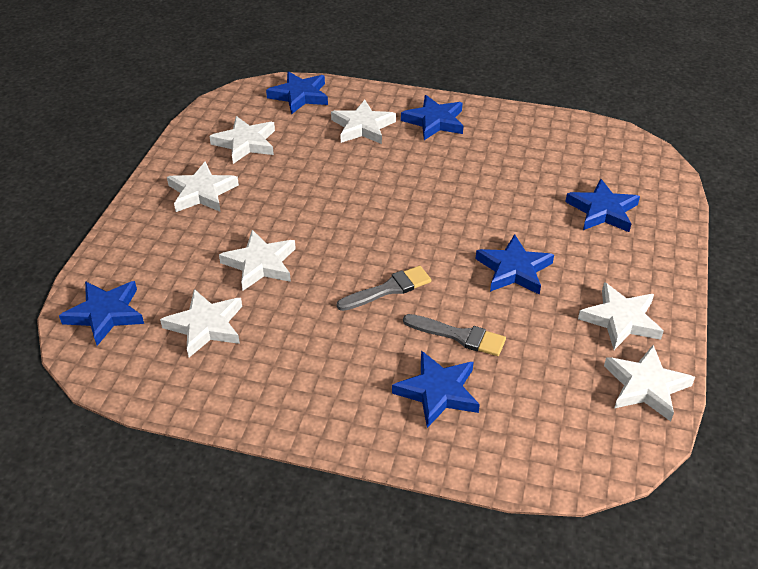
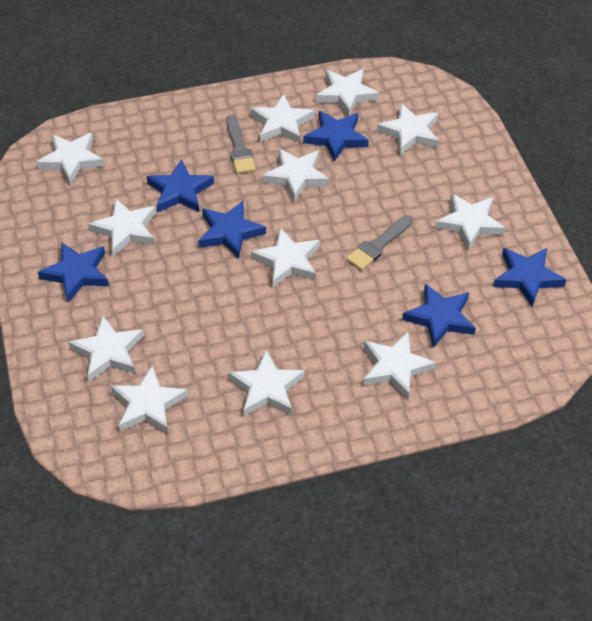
white star: [160,289,242,357] [167,161,239,212] [209,116,275,164] [219,230,296,291] [331,100,396,144] [578,282,664,350] [604,345,695,421] = 7 -> [37,133,104,185] [68,315,144,381] [89,198,156,256] [111,365,188,433] [228,350,305,416] [251,94,314,143] [251,227,320,287] [263,149,330,202] [316,69,379,116] [363,332,436,399] [377,104,439,155] [435,193,505,250] = 12

